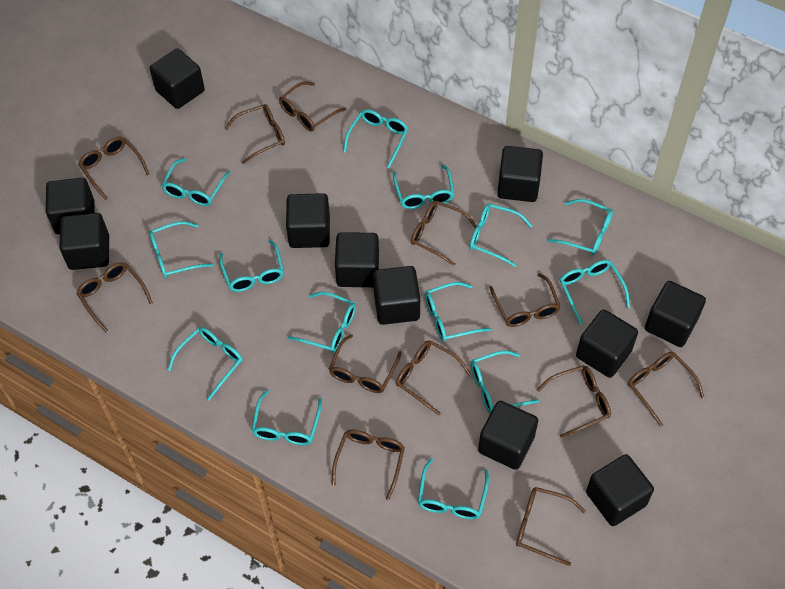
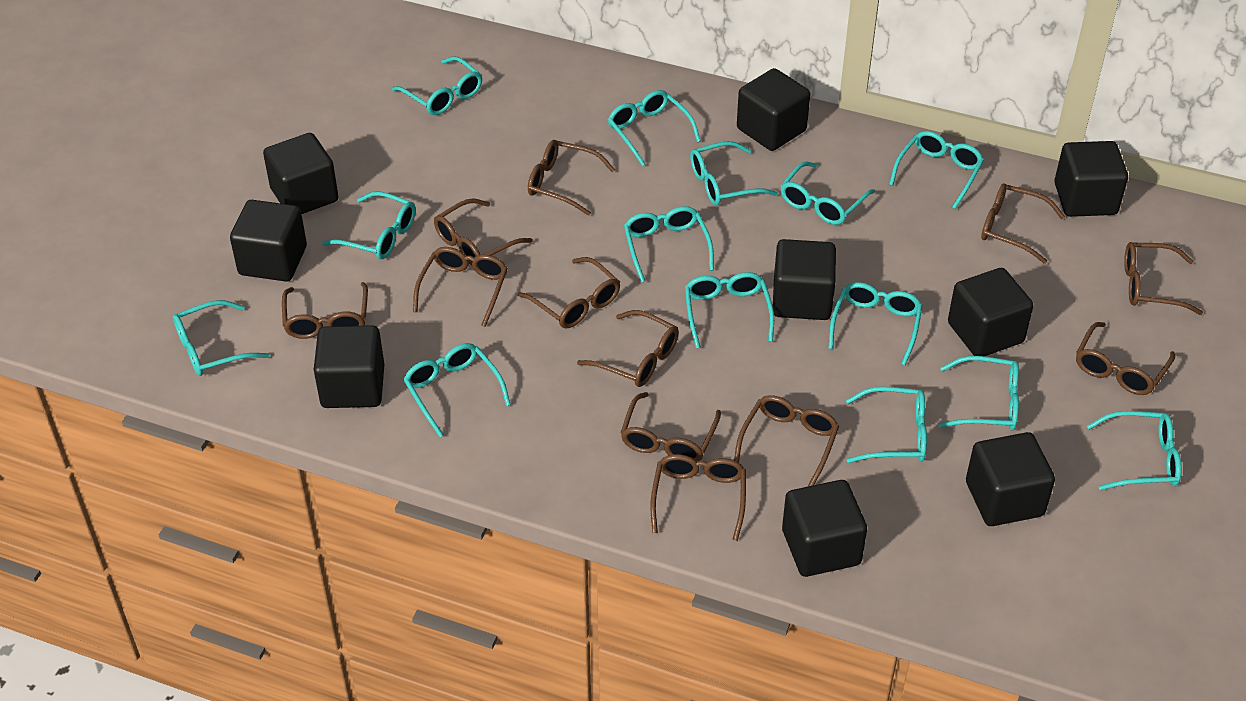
black cube: [46,178,95,234] [59,213,109,270] [150,48,205,109] [286,193,330,248] [335,232,379,287] [373,266,420,325] [478,401,538,470] [497,146,543,202] [576,309,638,378] [586,454,654,526] [645,281,706,347] = 11 -> [230,200,307,282] [263,133,339,214] [314,325,384,408] [737,68,810,151] [773,239,836,320] [782,480,867,577] [948,268,1033,356] [966,432,1055,526] [1054,141,1128,217] = 9

